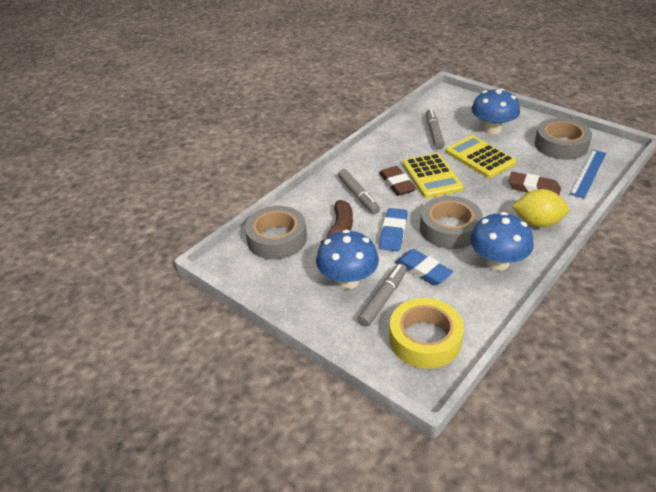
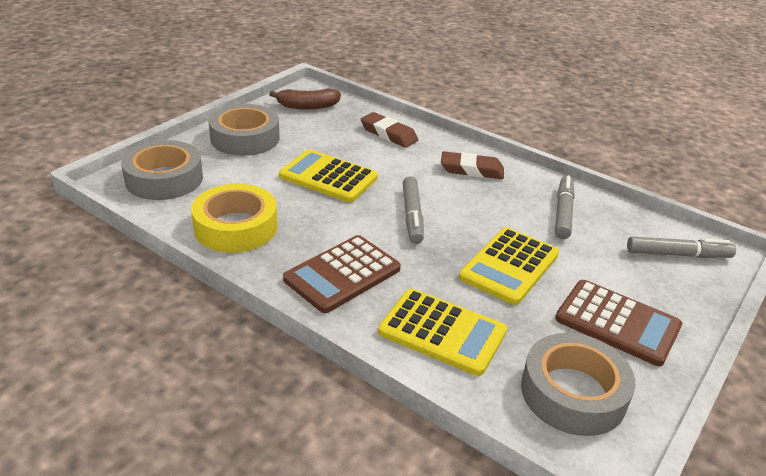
blue eraser: [379,208,408,251] [395,249,453,286] = 2 -> none = 0
blue mushroom: [316,230,379,289] [470,212,534,271] [471,88,520,134] = 3 -> none = 0
blue ruler: [570,150,606,199] = 1 -> none = 0
brown calculator: none = 0 -> [283,235,401,313] [555,280,682,366] = 2
yellow calculator: [403,153,463,198] [446,135,516,178] = 2 -> [279,149,378,202] [378,289,507,376] [459,227,559,305] = 3
yellow lemon: [512,189,569,227] = 1 -> none = 0

